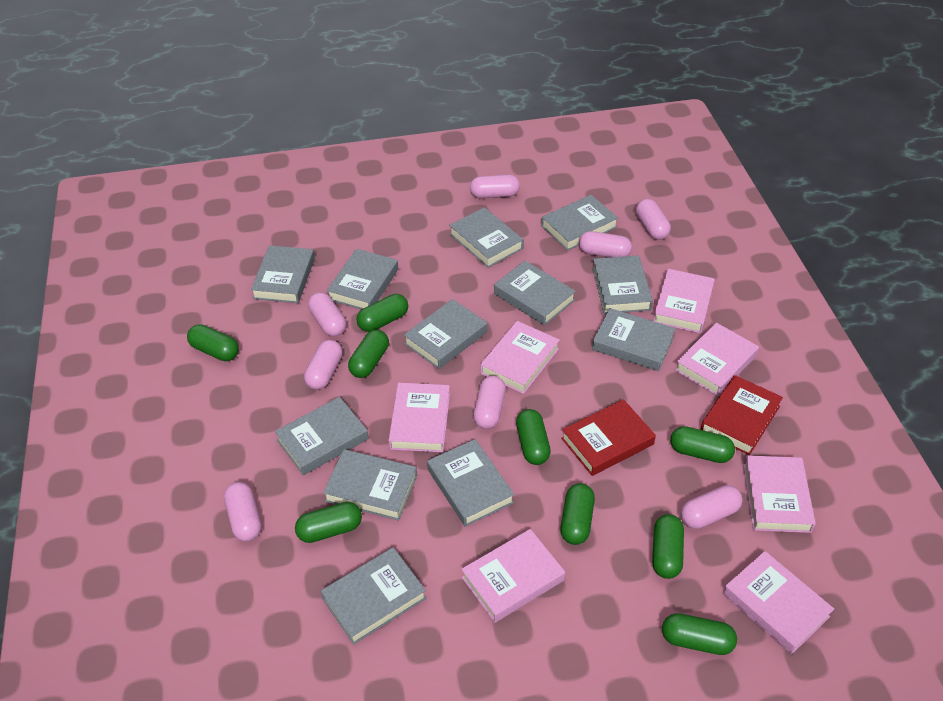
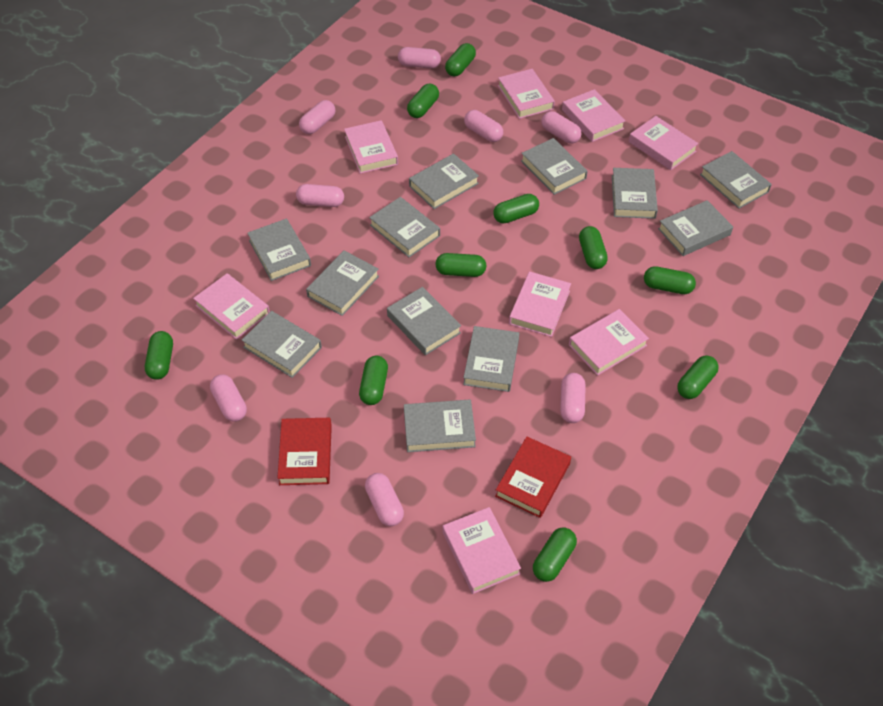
green capsule: [187,324,239,361] [295,502,362,543] [348,330,389,378] [356,294,408,332] [516,409,551,465] [560,483,595,545] [652,514,684,579] [662,613,737,655] [670,426,735,463] = 9 -> [145,331,173,380] [359,356,388,405] [407,83,439,118] [435,253,486,277] [445,43,476,76] [493,194,539,223] [533,527,577,582] [579,226,608,269] [644,266,696,294] [677,355,719,399] = 10
pink book: [388,383,450,452] [461,529,565,623] [480,321,560,394] [653,269,715,333] [675,323,759,396] [723,551,834,654] [743,455,816,533] = 7 -> [193,273,270,339] [344,120,398,174] [442,507,521,594] [498,69,555,119] [509,271,571,337] [562,89,625,142] [569,309,649,376] [629,116,698,170] = 8

